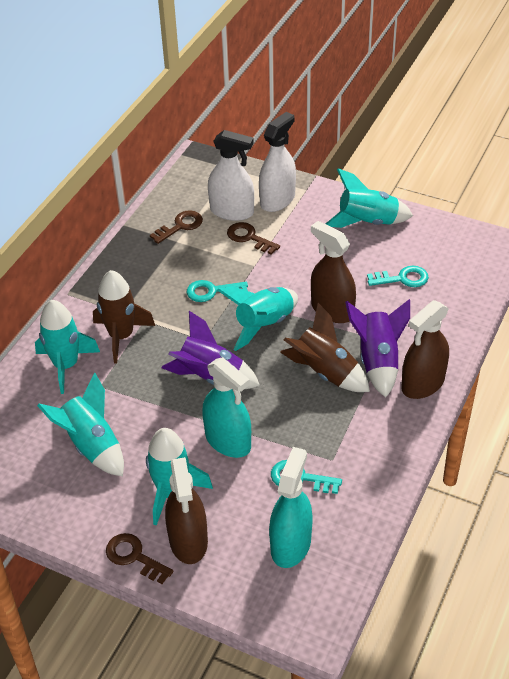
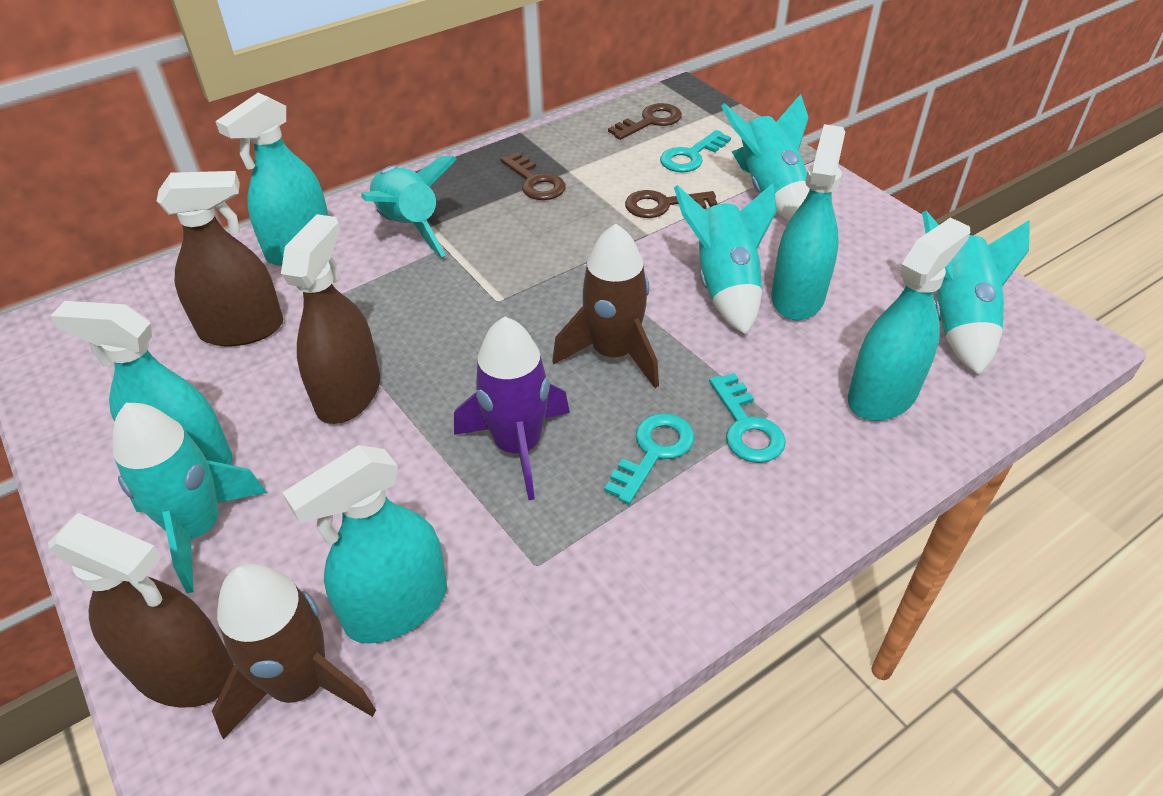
purple rocket: [161,311,260,389] [345,299,410,397] = 2 -> [454,316,570,500] = 1
turquoise spray bottle: [202,357,251,458] [269,447,313,568] = 2 -> [50,301,233,465] [215,93,328,266] [282,445,447,644] [771,124,845,320] [848,217,970,421] = 5
white spray bottle: [208,130,254,221] [259,112,296,212] = 2 -> none = 0

